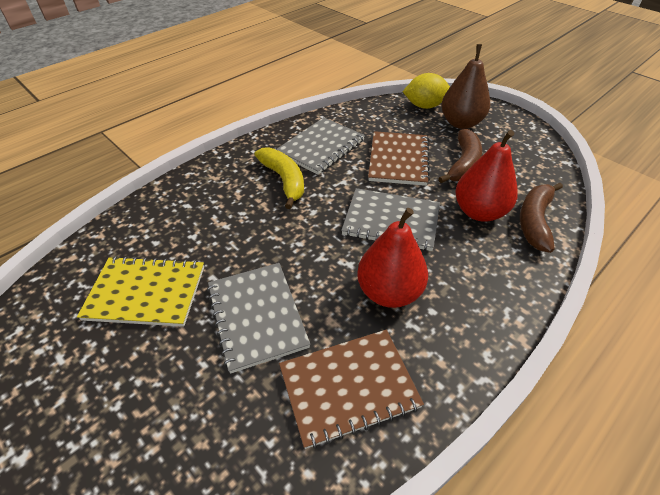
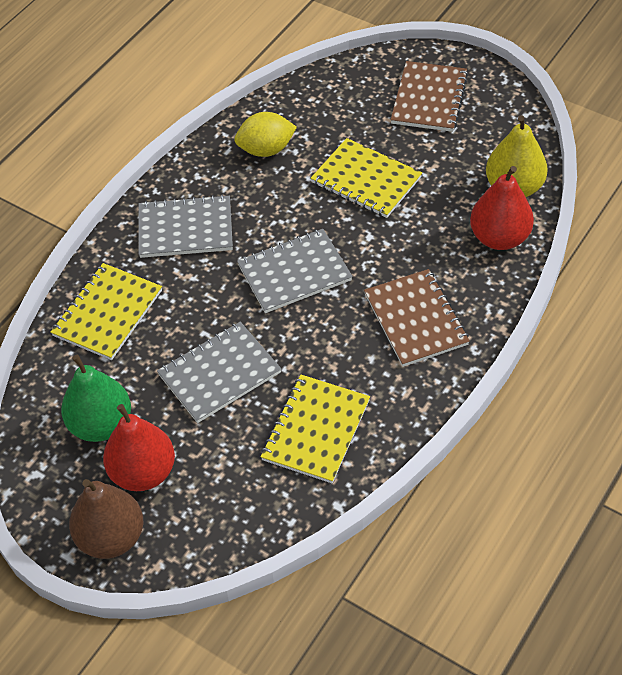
brown banana: [438,129,482,183] [520,183,563,253] = 2 -> none = 0
green pear: none = 0 -> [61,355,131,442] = 1
yellow banana: [255,147,304,209] = 1 -> none = 0
yellow notebook: [77,256,204,327] = 1 -> [51,263,162,360] [261,375,370,483] [311,138,422,218] = 3
yellow pear: none = 0 -> [486,115,548,197] = 1

